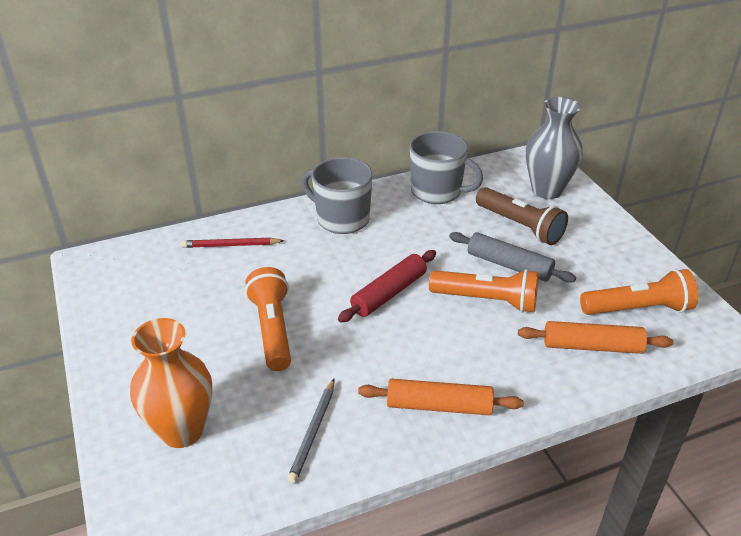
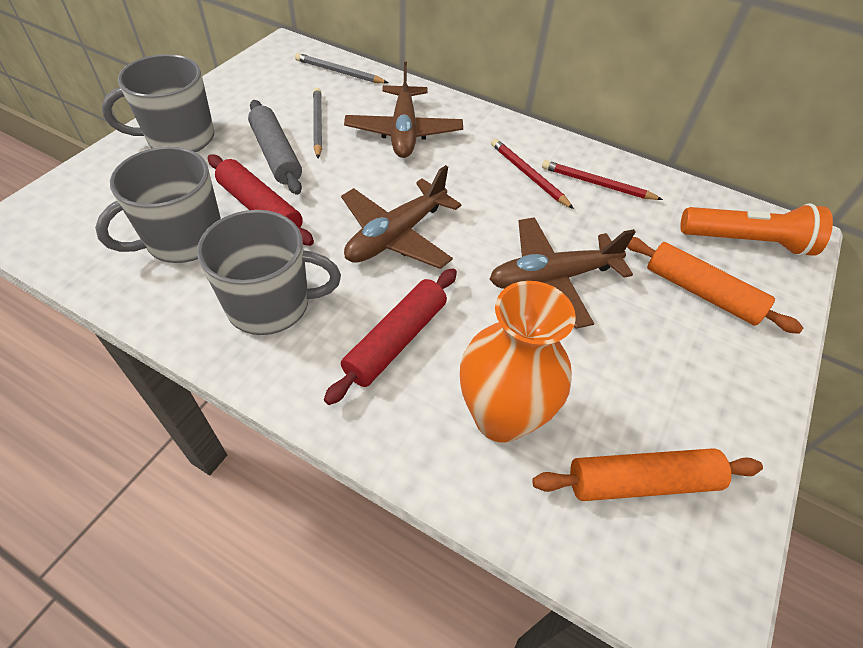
brown flashlight: [476,187,568,245] = 1 -> none = 0
brown plane: none = 0 -> [341,165,461,269] [344,62,463,158] [490,217,635,329] = 3
grey mug: [302,157,373,234] [410,131,483,204] = 2 -> [95,147,221,263] [102,54,214,152] [197,210,341,335] = 3
grey pencil: [287,379,335,484] = 1 -> [295,53,388,83] [313,88,322,158] = 2
grey vase: [526,97,583,199] = 1 -> none = 0
orange flashlight: [245,267,291,371] [429,269,539,313] [580,269,698,315] = 3 -> [680,203,833,256] = 1
red pencil: [181,238,285,248] = 1 -> [491,138,574,209] [542,160,663,200] = 2
red rolling pin: [338,250,436,323] = 1 -> [208,154,314,246] [324,268,457,405] = 2

